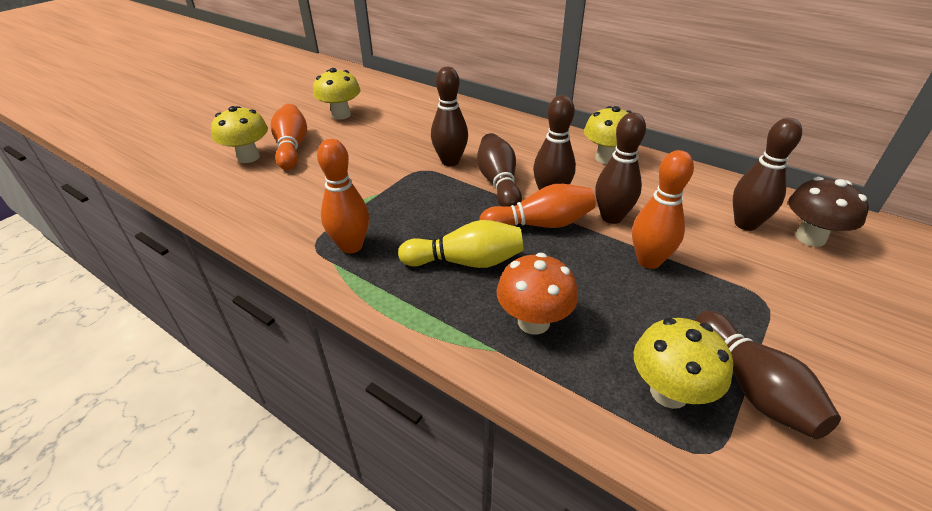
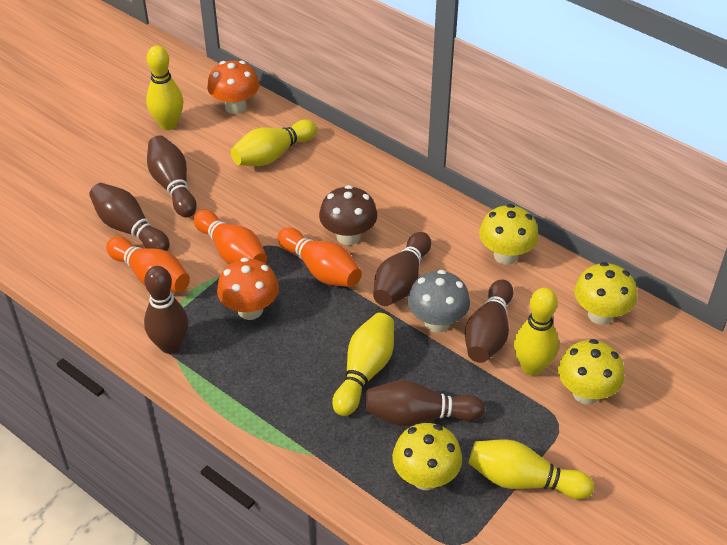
grey mushroom: none = 0 -> [408,270,470,333] = 1
orange bowling pin: [271,104,307,170] [317,139,369,254] [480,184,596,228] [632,150,694,269] = 4 -> [106,237,190,292] [194,209,267,265] [278,228,362,287] = 3
orange mushroom: [496,253,578,335] = 1 -> [207,61,259,114] [217,257,279,320] = 2
yellow bowling pin: [398,220,524,268] = 1 -> [146,46,183,130] [231,119,317,166] [332,313,394,416] [469,439,594,499] [514,287,559,376] = 5

